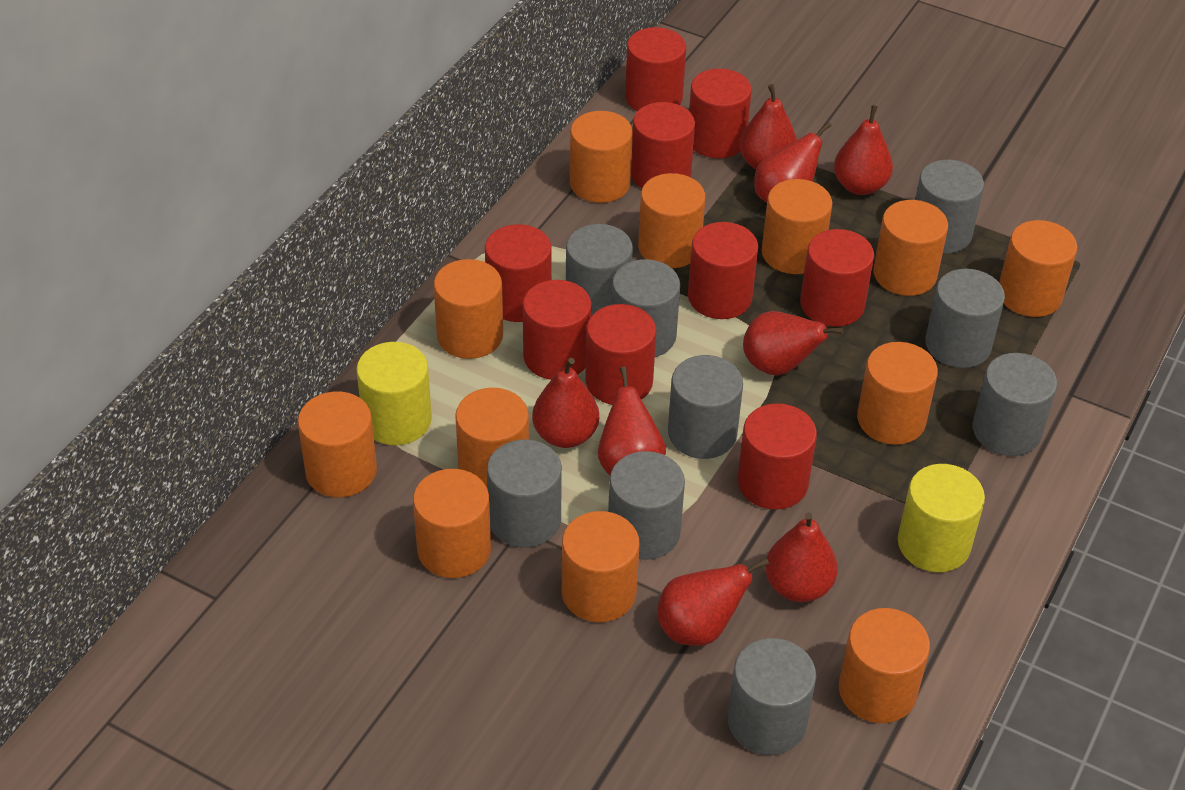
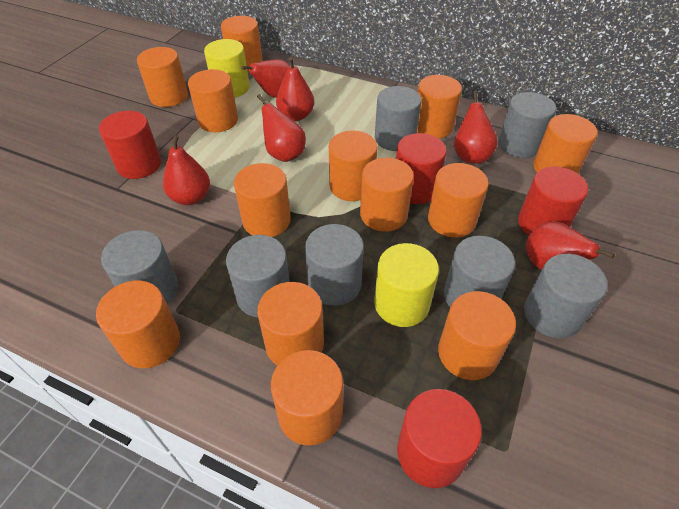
grey cylinder: [487,440,562,547] [566,224,633,316] [608,451,685,560] [611,259,680,357] [668,355,743,459] [728,638,816,755] [915,160,984,254] [925,269,1005,368] [973,353,1057,456] = 9 -> [101,230,178,304] [226,235,290,318] [305,224,364,306] [375,86,422,151] [444,236,515,307] [498,92,556,158] [524,254,608,339] = 7
orange cylinder: [298,392,377,497] [413,469,491,578] [434,259,503,359] [455,388,529,487] [562,511,639,622] [570,111,633,203] [638,173,705,268] [762,179,832,274] [839,608,930,723] [857,342,938,445] [873,200,948,296] [999,220,1077,317] = 12 -> [96,281,180,368] [137,47,188,107] [188,69,238,132] [221,16,262,71] [234,163,291,237] [257,282,324,366] [271,350,343,446] [329,131,378,201] [360,158,414,232] [417,75,462,138] [428,163,489,238] [438,291,516,380] [533,114,597,174] = 13
red cylinder: [485,224,552,322] [523,280,592,380] [585,304,656,405] [625,27,686,111] [631,102,695,188] [688,222,758,319] [689,68,752,158] [738,403,817,510] [800,229,874,327] = 9 -> [99,111,161,179] [396,133,447,204] [397,389,482,488] [518,166,588,235] = 4
red pear: [532,358,599,448] [598,366,666,476] [657,558,769,646] [740,84,797,170] [743,311,844,376] [754,122,831,203] [765,512,838,602] [834,105,893,195] = 8 -> [163,135,210,205] [241,59,290,98] [257,94,306,162] [276,57,315,121] [454,91,497,164] [526,221,615,270] = 6

